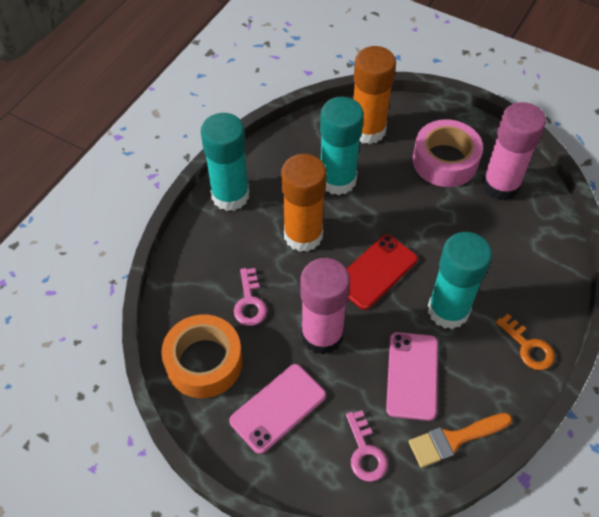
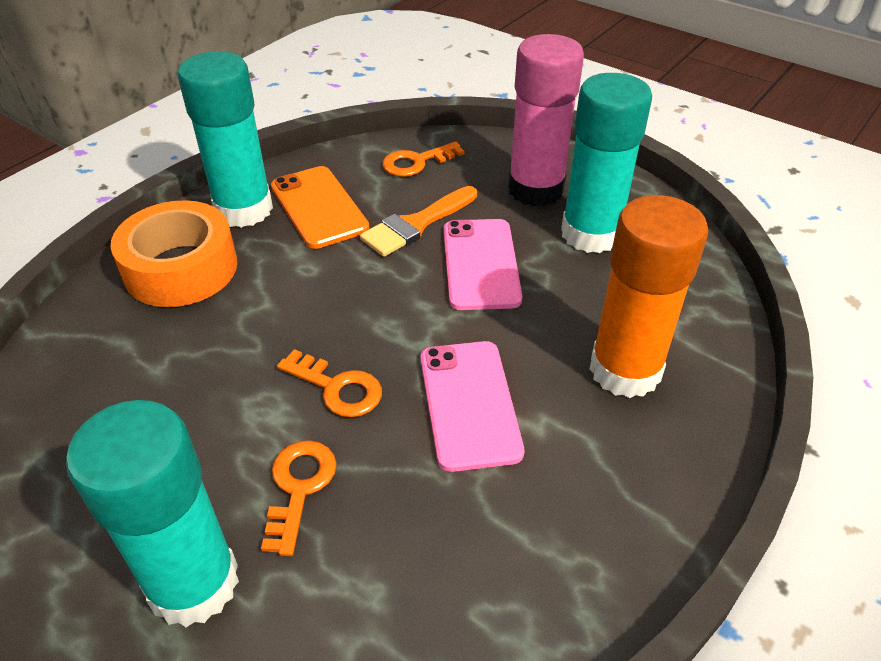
orange glue stick: [281,154,327,252] [353,46,396,144] = 2 -> [590,195,708,398] = 1
orange key: [496,314,555,370] = 1 -> [261,440,337,556] [277,349,382,417] [382,142,465,177] = 3
orange phone: none = 0 -> [271,166,369,249] = 1
pink glue stick: [300,258,350,355] [482,102,546,201] = 2 -> [508,34,584,206] = 1
pink key: [234,268,267,326] [346,410,388,482] = 2 -> none = 0
pink tape: [413,119,483,187] = 1 -> none = 0
red phone: [347,234,418,310] = 1 -> none = 0

